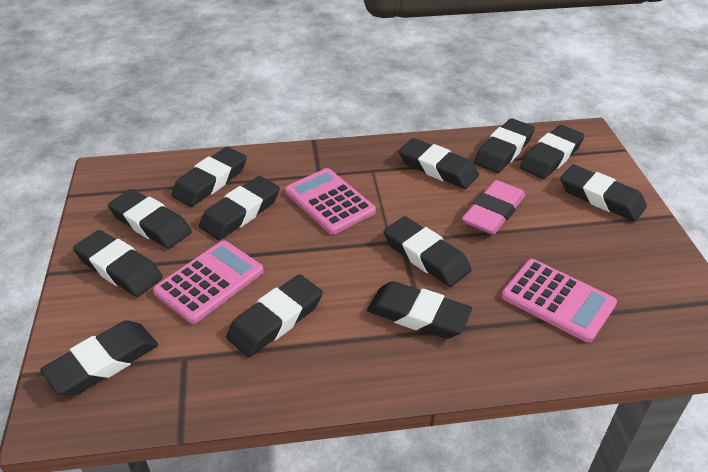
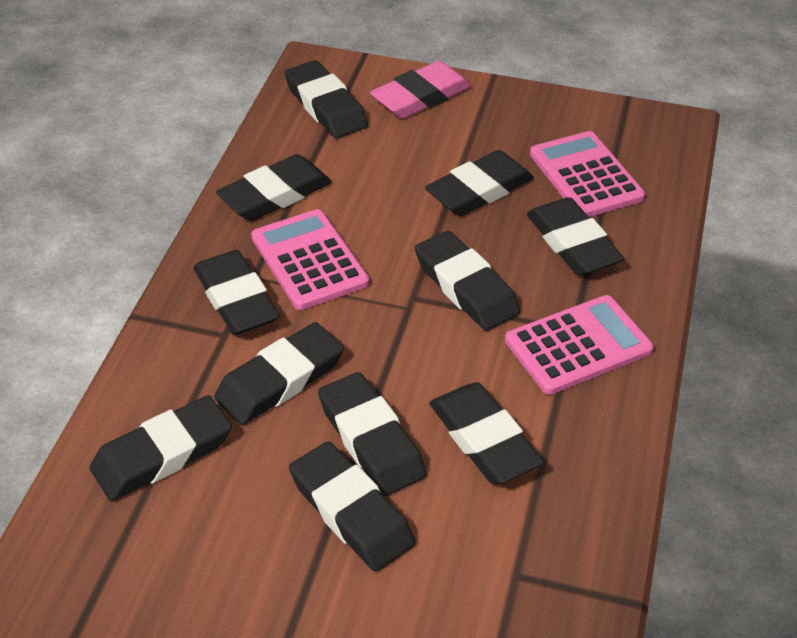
black eraser: [40,320,158,396] [73,230,163,297] [108,189,192,249] [171,147,247,207] [199,176,280,240] [226,274,323,357] [367,281,472,339] [384,216,471,287] [399,138,479,189] [474,118,535,173] [520,125,585,179] [560,164,647,221] = 12 -> [90,395,232,501] [193,250,280,335] [214,322,344,425] [216,154,332,221] [284,60,368,138] [289,441,416,572] [318,372,427,496] [415,231,520,331] [425,150,534,216] [429,382,544,484] [527,197,624,276] = 11

